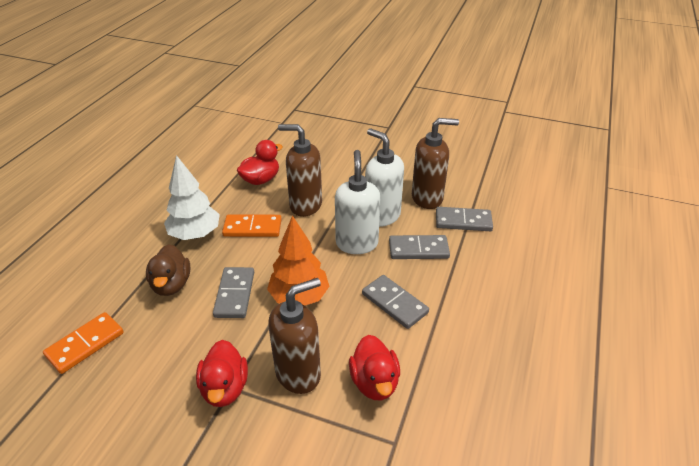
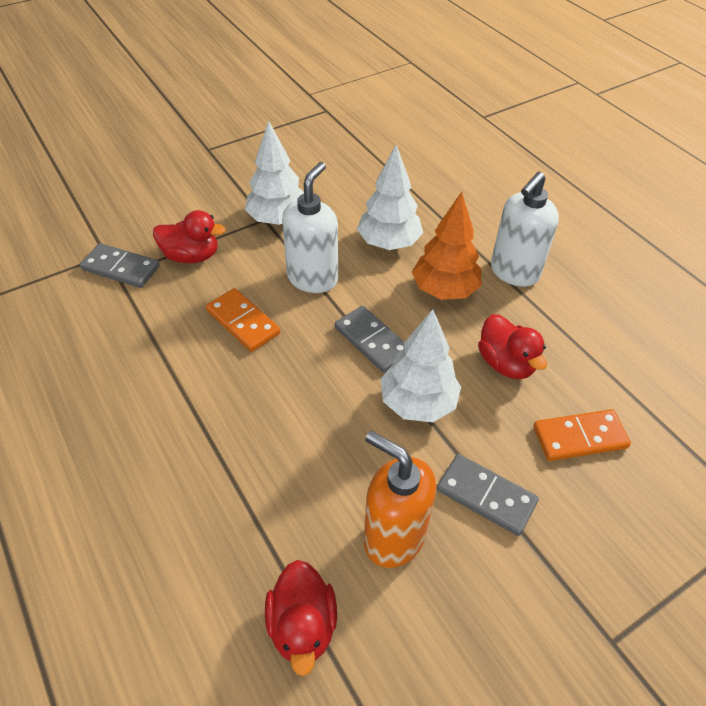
brown duck: [146,244,190,296] = 1 -> none = 0
brown soap dispenser: [268,278,321,394] [278,124,322,217] [412,118,459,209] = 3 -> none = 0
grey domino: [213,267,254,318] [362,275,429,329] [389,235,450,259] [436,207,493,231] = 4 -> [80,243,160,288] [335,306,405,373] [437,454,539,536] = 3
orange soap dispenser: none = 0 -> [364,431,436,568] = 1
white tree: [164,155,220,240] = 1 -> [245,120,304,225] [357,145,423,250] [381,309,461,422] = 3

